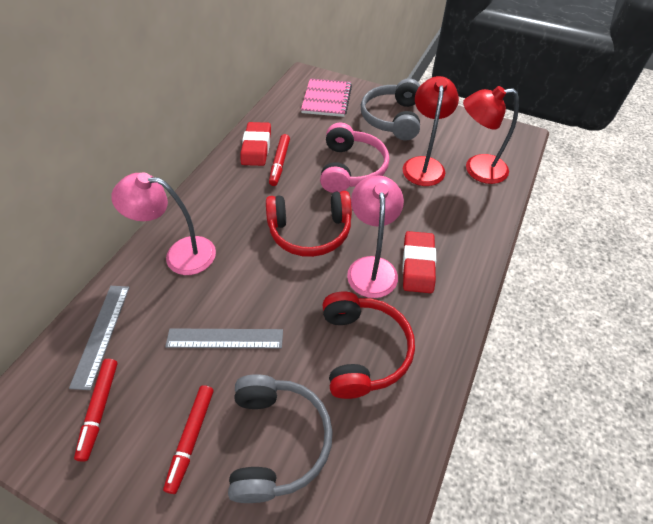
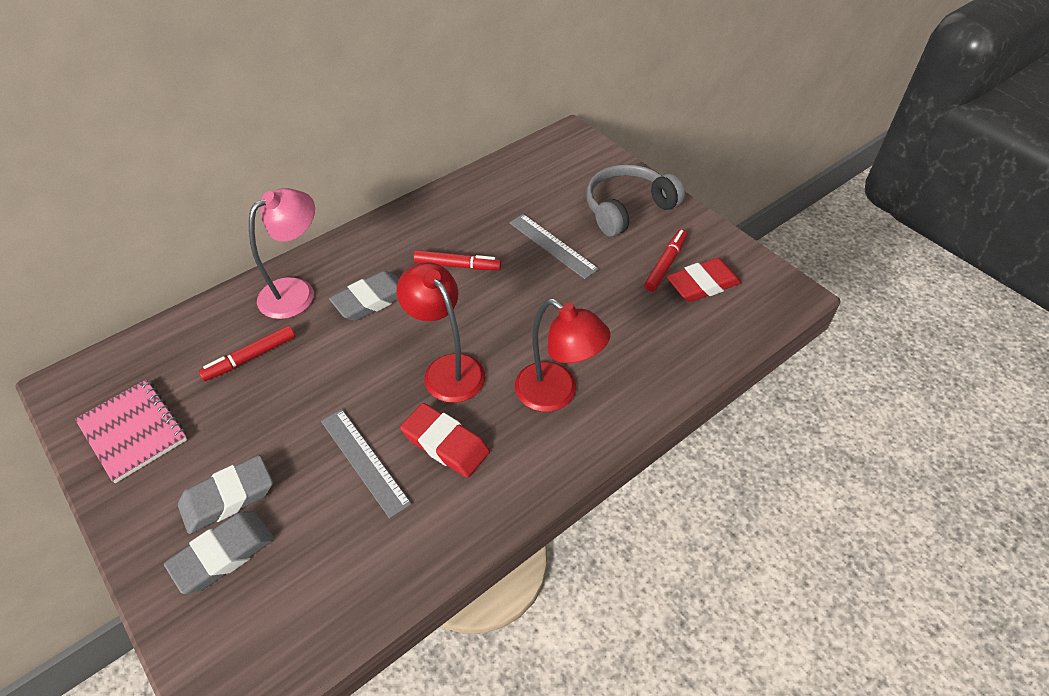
grey eraser: none = 0 -> [164,511,274,594] [178,455,273,534] [329,271,399,321] = 3
grey headphones: [228,374,333,503] [361,78,420,140] = 2 -> [586,164,685,237] = 1
pink headphones: [320,123,389,193] = 1 -> none = 0
pink lamp: [111,172,216,275] [347,175,404,298] = 2 -> [249,188,315,319] = 1
red headphones: [266,191,352,257] [323,292,415,399] = 2 -> none = 0

